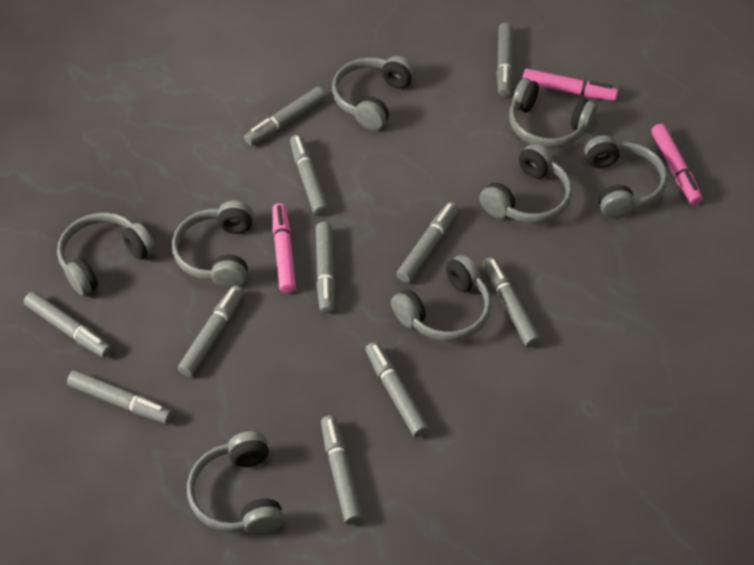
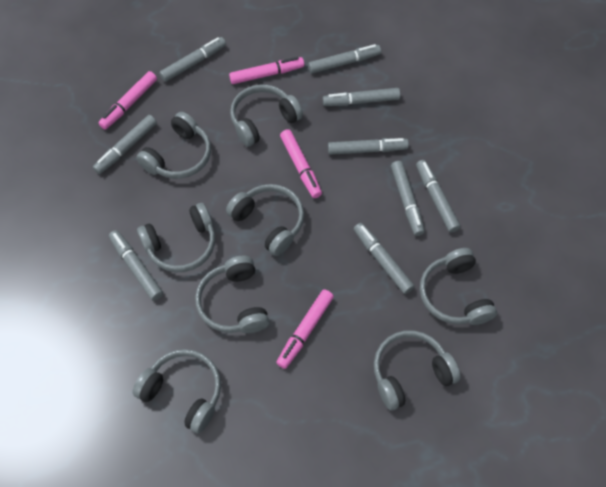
grey marker: [24,292,112,358] [67,370,172,424] [178,286,244,377] [244,87,325,146] [290,135,328,216] [316,222,335,314] [321,415,362,525] [365,342,429,438] [397,202,458,283] [483,257,540,347] [496,23,513,97] = 11 -> [93,115,157,174] [109,230,163,301] [159,37,226,82] [308,44,381,74] [323,88,400,106] [328,138,409,155] [354,223,415,294] [391,161,425,236] [416,160,461,233] = 9
pink marker: [272,203,296,293] [522,68,618,101] [651,124,702,205] = 3 -> [99,71,157,130] [229,57,304,84] [276,289,334,369] [280,129,322,198] = 4

